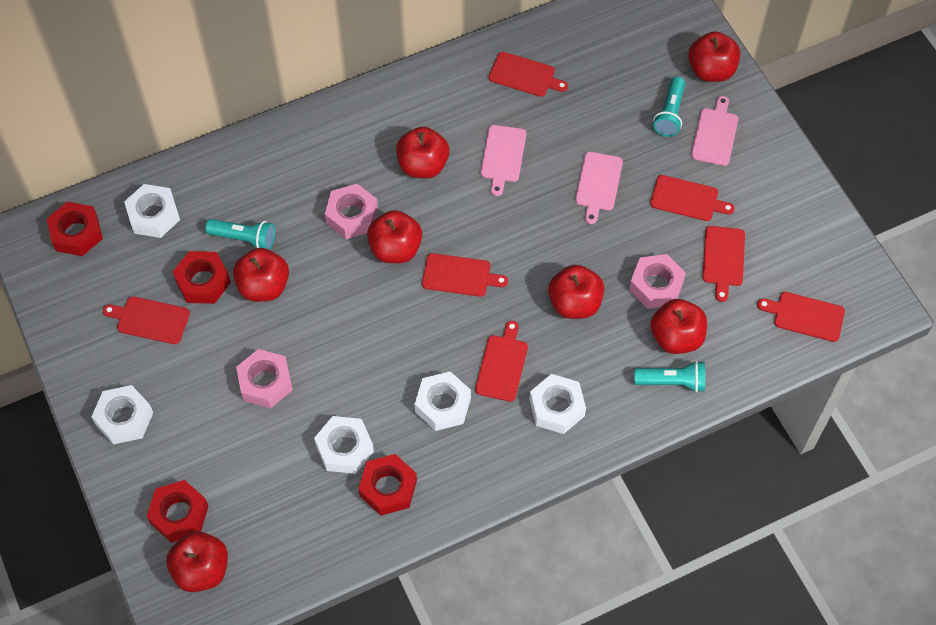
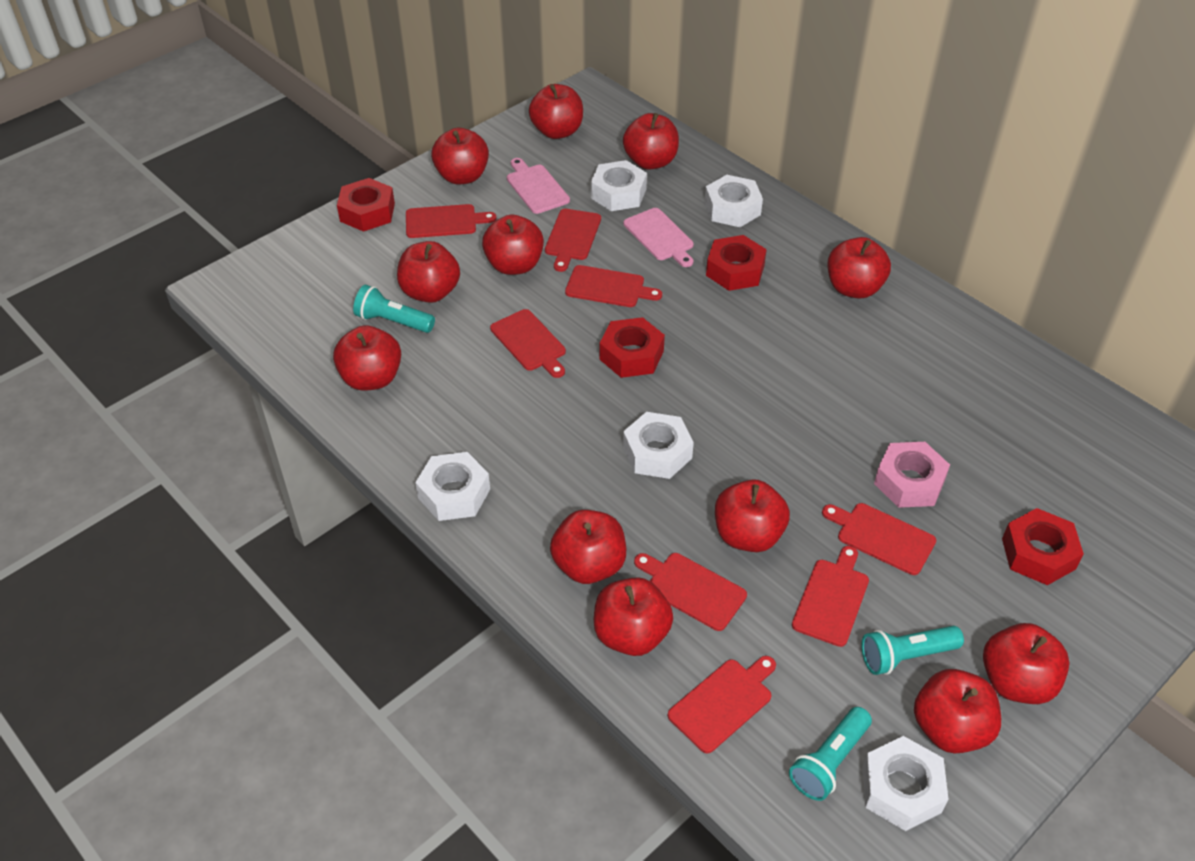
pink cutting board: [481,125,526,196] [575,152,623,224] [691,96,738,166] = 3 -> [507,158,570,214] [624,208,694,267] = 2
pink nut: [236,349,293,408] [325,184,378,239] [629,254,686,309] = 3 -> [874,442,950,508] = 1
red apple: [166,531,228,592] [233,248,289,302] [367,210,422,263] [396,127,449,178] [548,265,604,319] [650,299,707,354] [688,32,740,82] = 7 -> [333,325,401,391] [397,241,460,303] [431,128,489,184] [482,214,544,275] [529,84,583,139] [550,510,626,584] [594,577,673,656] [623,113,679,170] [715,480,790,552] [828,237,891,298] [914,669,1001,754] [983,623,1069,704] = 12
red cutting board: [103,296,190,344] [422,253,508,297] [475,321,528,402] [488,52,568,97] [650,175,735,221] [702,226,745,302] [757,292,845,342] = 7 -> [406,204,496,238] [490,309,566,378] [545,209,601,272] [565,265,662,307] [634,553,747,631] [668,656,776,753] [792,546,869,647] [822,503,936,575] = 8

